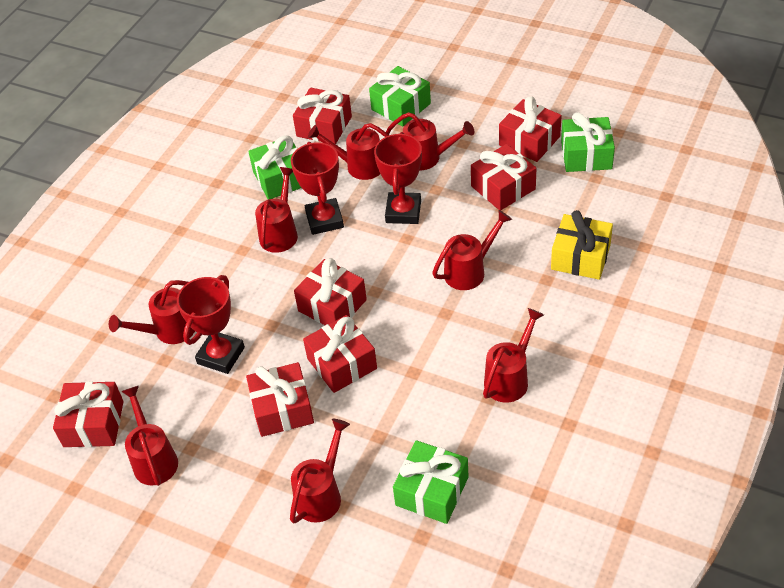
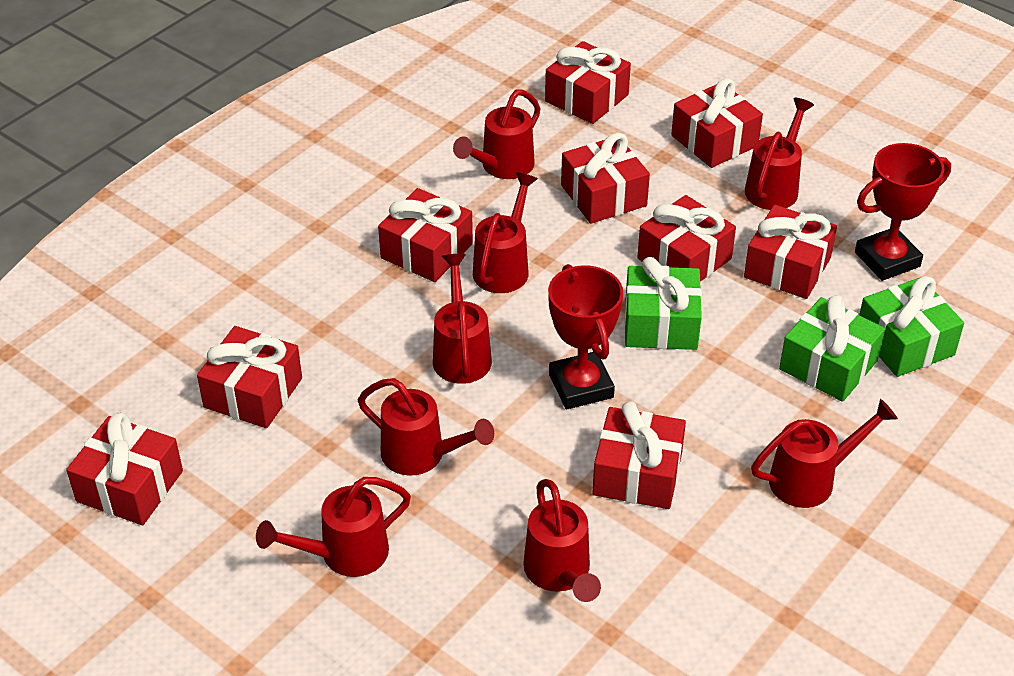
green gift: [248,135,301,200] [369,66,431,127] [393,440,469,524] [561,112,615,172] = 4 -> [624,257,702,350] [779,295,885,402] [859,276,964,377] = 3
red gift: [53,381,124,447] [246,362,314,437] [293,88,352,144] [294,258,367,325] [303,315,377,393] [471,144,537,211] [499,96,562,162] = 7 -> [66,413,183,525] [197,326,302,428] [378,188,473,282] [545,41,631,124] [561,133,650,224] [593,401,686,509] [637,195,736,282] [671,78,763,168] [744,205,837,299] = 9
red trophy: [177,275,245,374] [291,142,344,235] [374,132,422,224] = 3 -> [548,264,623,409] [855,143,951,281] = 2
yellow gift: [551,210,613,280] = 1 -> none = 0

